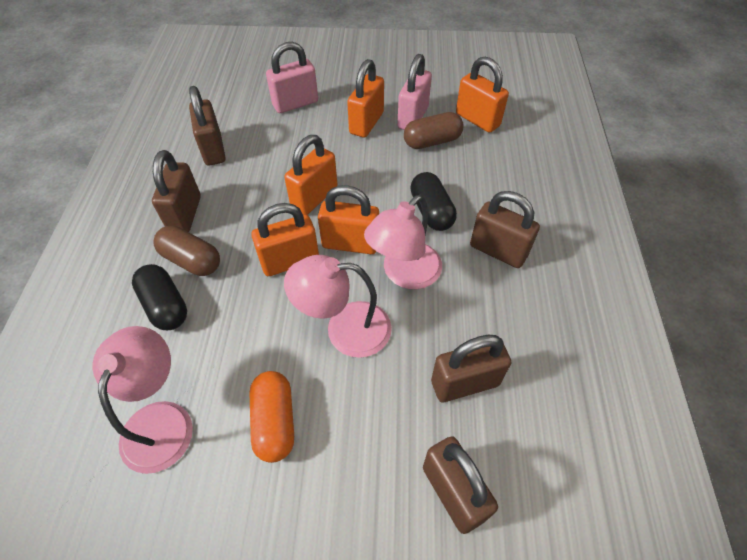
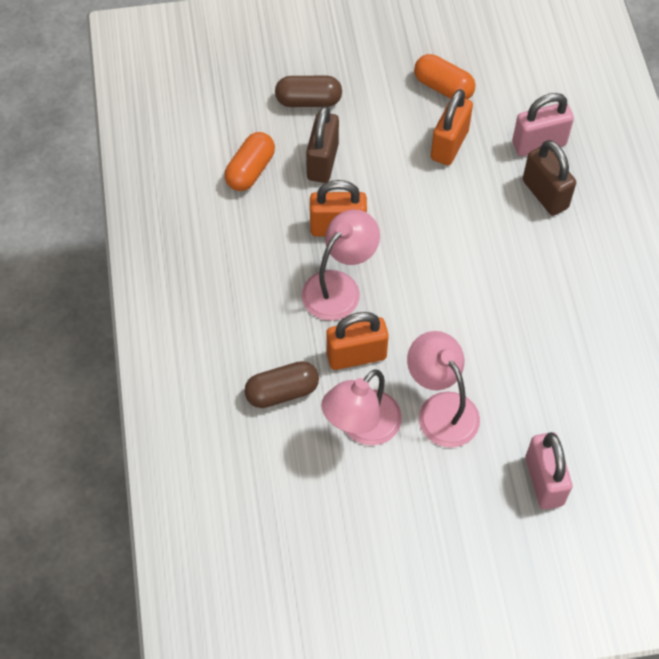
black capsule: [132,264,187,330] [410,172,457,231] = 2 -> none = 0
brown padlock: [152,150,201,232] [189,86,226,166] [423,436,498,534] [431,335,511,402] [470,191,540,268] = 5 -> [306,106,339,183] [523,140,576,216] = 2
orange capsule: [249,371,294,463] = 1 -> [224,132,275,191] [414,54,476,99] = 2
orange padlock: [251,203,319,276] [284,135,337,215] [318,185,379,254] [347,59,384,138] [456,57,509,133] = 5 -> [310,180,367,236] [326,312,389,370] [431,89,473,165] = 3

